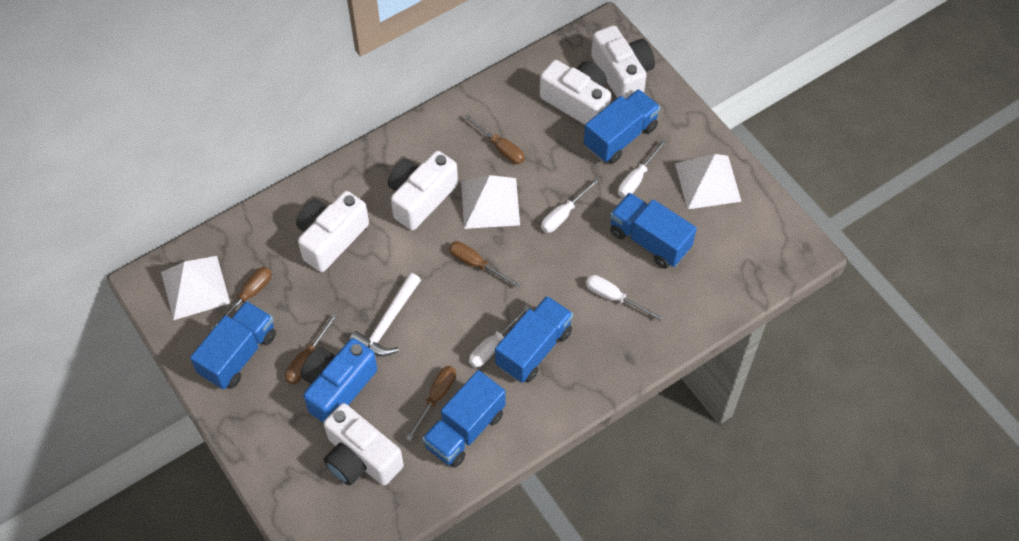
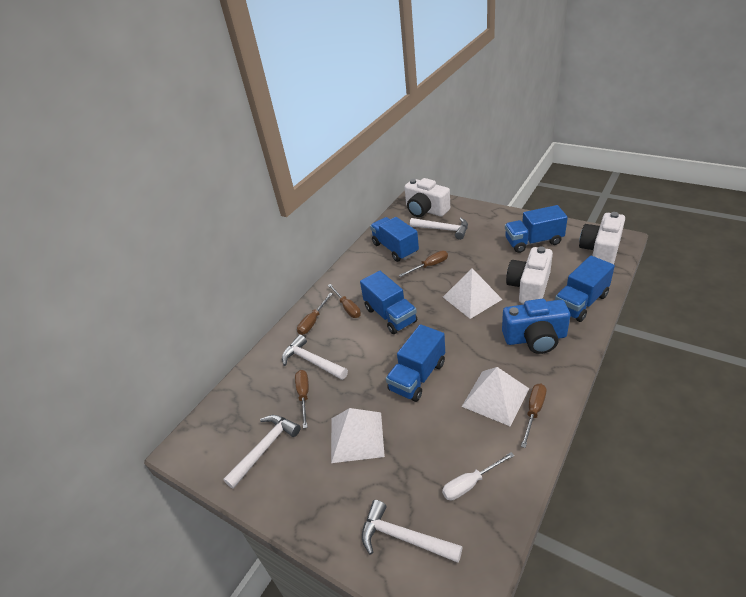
white camera: [296,191,369,272] [324,403,404,486] [388,151,458,230] [540,60,611,125] [591,25,655,99] = 5 -> [404,178,450,217] [506,247,553,304] [579,212,625,264] = 3
white hammer: [349,273,421,356] = 1 -> [223,415,301,489] [282,335,348,380] [362,500,462,563] [410,218,468,240] = 4
white screwdriver: [469,305,530,368] [541,177,600,233] [586,275,662,320] [618,139,667,198] = 4 -> [442,452,514,500] = 1

